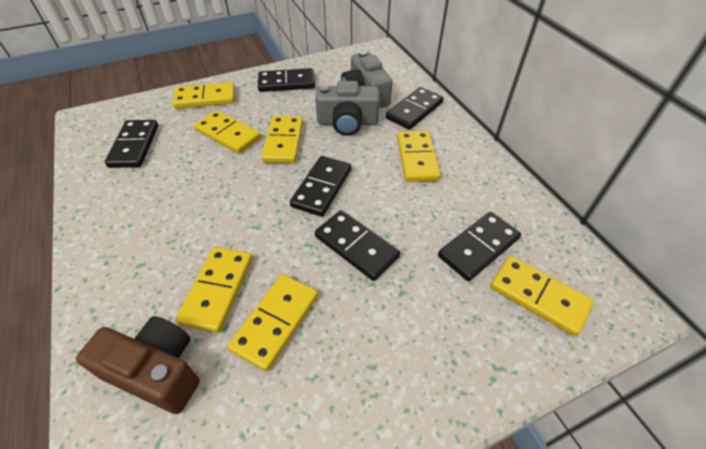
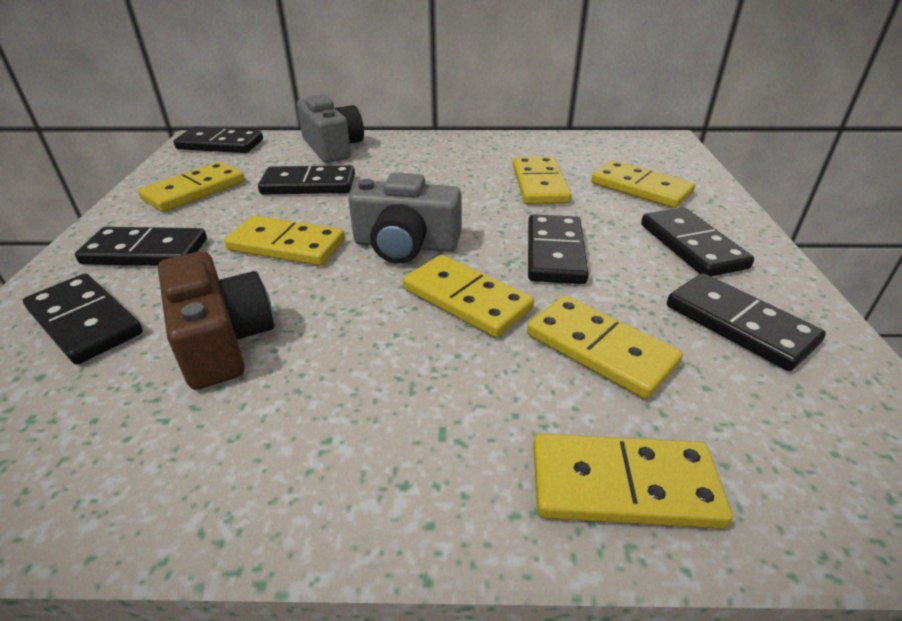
black domino: [105,120,158,168] [258,68,315,92] [290,156,351,217] [315,210,400,281] [386,87,444,130] [438,212,521,281] = 6 -> [23,274,143,365] [75,227,207,266] [174,127,263,153] [258,165,355,194] [528,214,589,284] [641,207,754,277] [667,273,826,371] = 7

